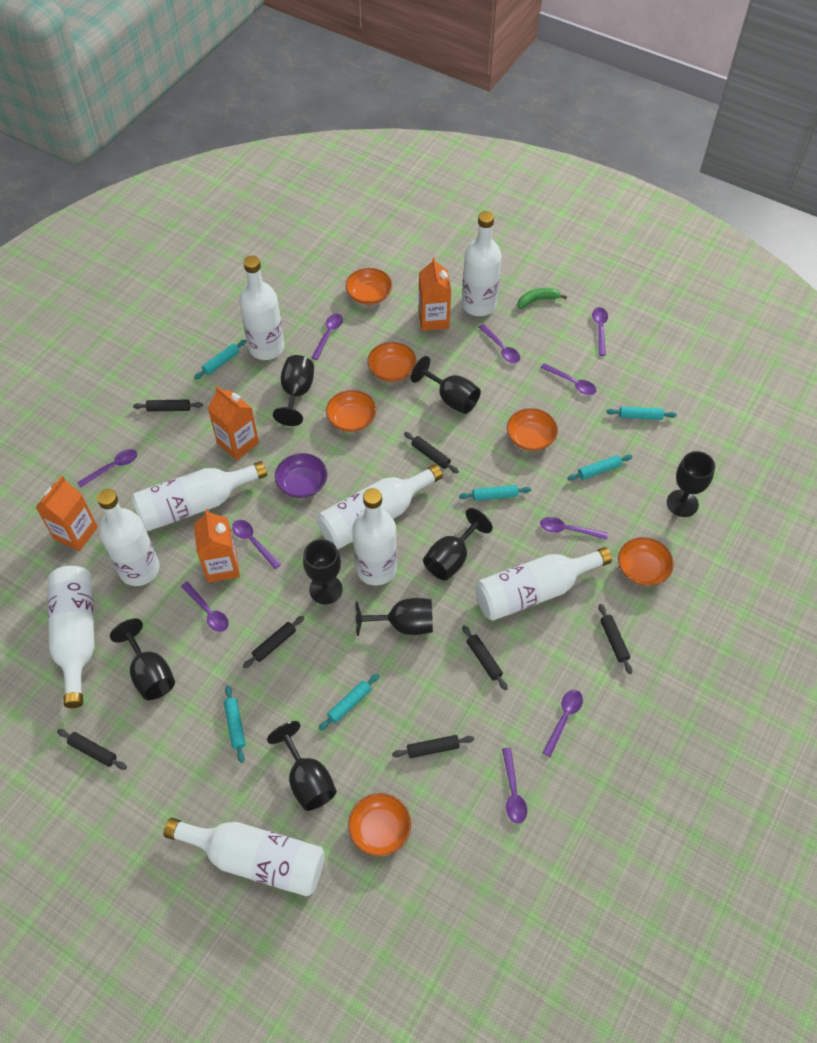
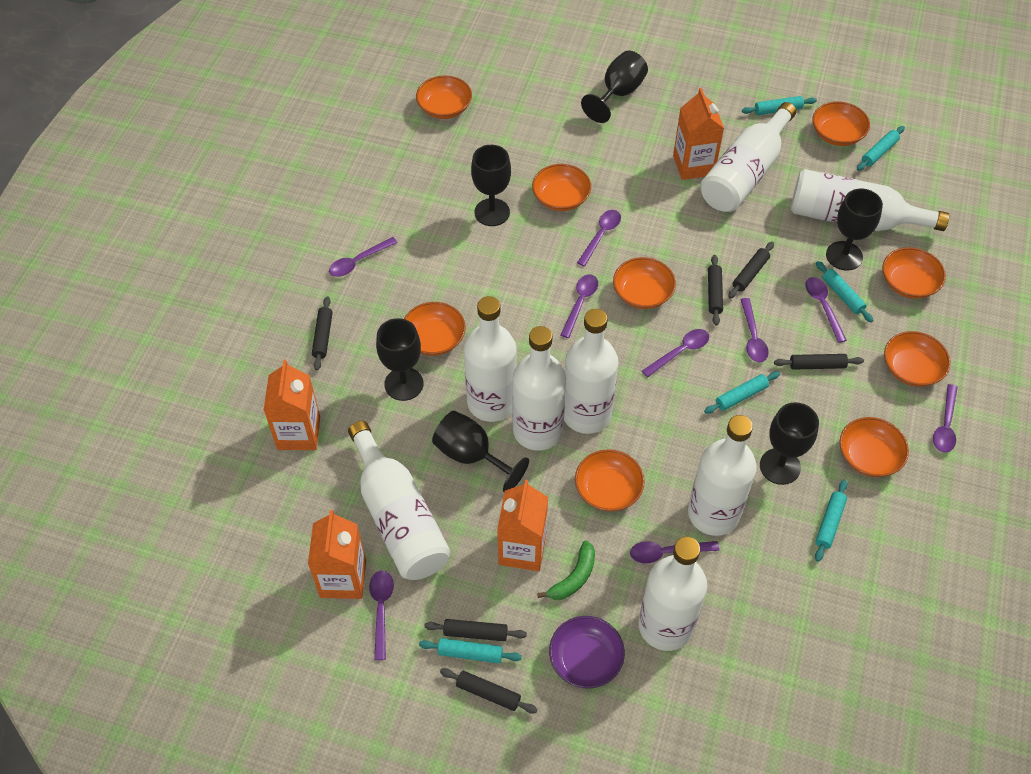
black goblet: [110,618,175,700] [267,721,337,811] [273,355,314,426] [303,539,342,604] [355,598,433,636] [411,356,481,414] [423,508,493,580] [667,451,715,517] = 8 -> [376,318,424,401] [432,411,529,492] [471,145,511,226] [581,51,648,123] [760,402,819,485] [826,189,883,271] = 6
black rolling pin: [57,729,127,770] [133,400,203,412] [243,616,304,669] [392,735,474,758] [404,432,459,473] [462,625,508,690] [599,604,632,674] = 7 -> [312,296,333,370] [424,619,527,641] [440,668,538,714] [708,255,723,325] [728,242,774,299] [774,354,864,370] = 6
orange bowl: [326,390,377,432] [346,268,392,305] [348,793,411,857] [367,342,416,382] [507,408,558,451] [618,537,674,586] = 6 -> [404,302,466,356] [416,75,472,119] [532,164,591,211] [575,449,645,511] [613,257,676,309] [813,101,870,146] [840,417,909,477] [882,247,946,299] [884,331,951,387] = 9
purple spoon: [77,449,137,488] [181,582,229,632] [232,520,281,569] [311,314,343,360] [478,324,520,363] [502,748,527,823] [540,517,608,540] [541,363,596,395] [542,690,583,757] [592,307,608,356] = 10 -> [329,237,398,277] [369,570,394,660] [561,274,598,338] [577,210,621,266] [630,541,719,564] [642,329,709,377] [740,298,769,362] [805,277,847,343] [933,384,958,453] = 9
white bottle: [48,566,95,708] [97,489,159,586] [131,461,267,531] [163,818,325,896] [239,256,284,360] [317,464,443,549] [352,488,397,586] [462,211,502,316] [475,547,612,621] = 9 -> [348,421,450,580] [464,296,517,422] [512,326,566,451] [564,309,618,434] [638,537,707,651] [688,415,757,536] [700,102,796,212] [791,169,949,231] = 8

